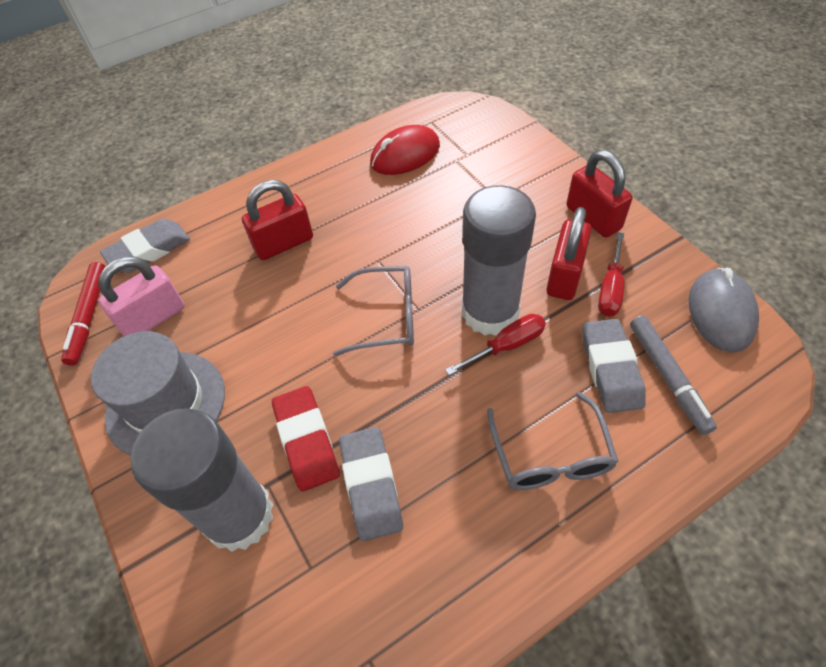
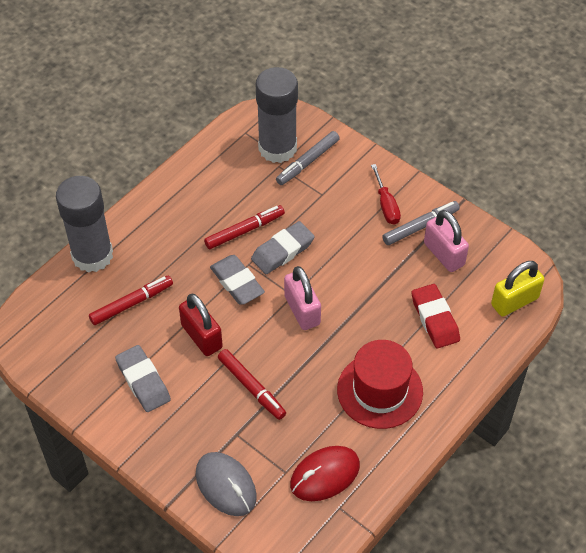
grey glasses: [333,266,414,356] [487,392,619,490] = 2 -> none = 0
grey hat: [91,331,225,456] = 1 -> none = 0
grey marker: [630,315,717,435] = 1 -> [276,131,340,185] [382,201,460,245] = 2
pink padlock: [98,256,184,336] = 1 -> [284,266,321,330] [424,210,469,272] = 2
red hat: none = 0 -> [337,340,423,429] = 1
red marker: [61,262,106,366] = 1 -> [89,275,173,325] [204,205,285,249] [218,349,286,420] = 3
red padlock: [242,180,313,260] [546,207,592,300] [566,150,633,238] = 3 -> [179,294,223,356] = 1
red screwdriver: [445,314,546,375] [598,232,624,317] = 2 -> [371,164,401,225] = 1
yellow padlock: none = 0 -> [491,261,544,317] = 1

